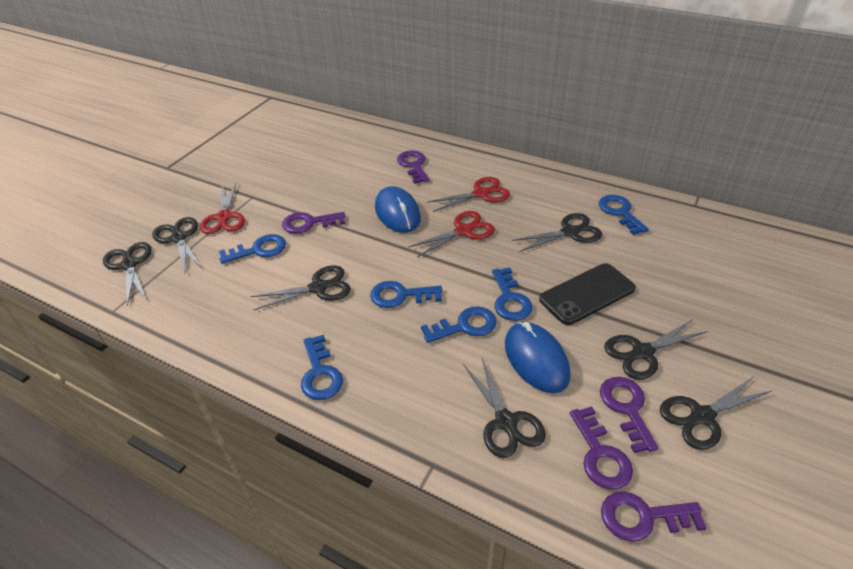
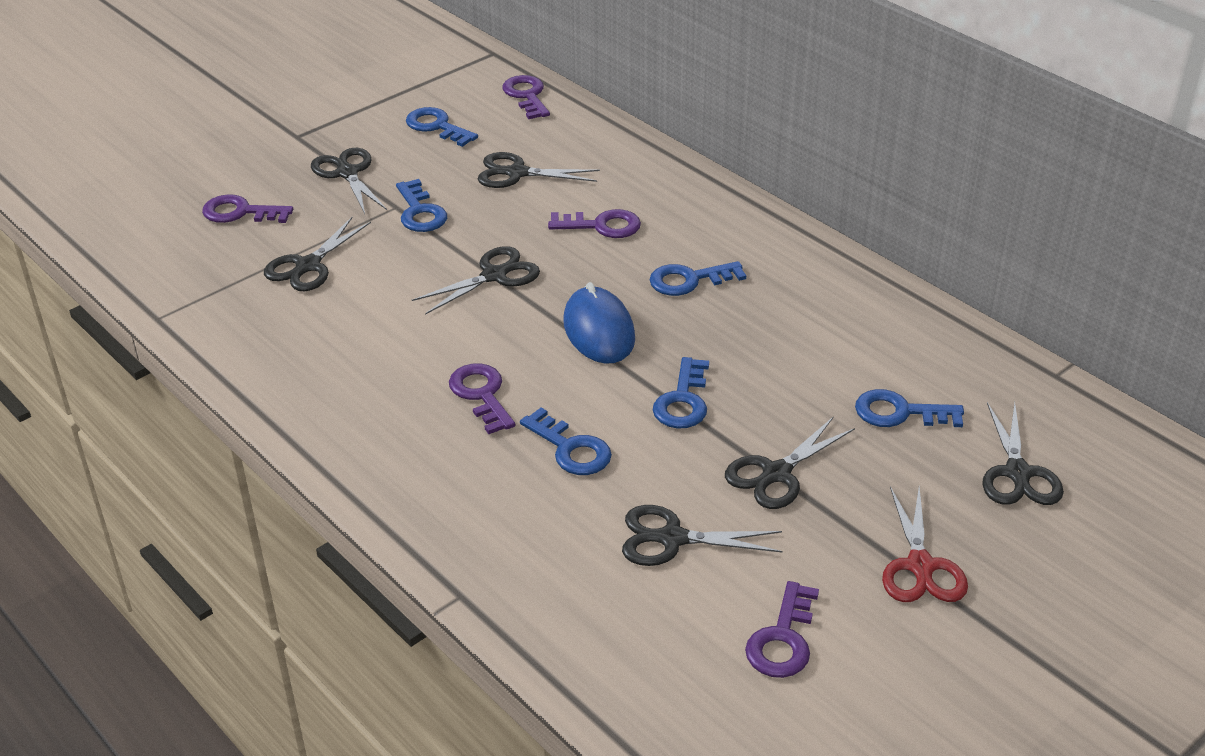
black phone: [539,263,636,325] = 1 -> none = 0
blue mouse: [375,186,421,233] [505,322,570,393] = 2 -> [563,282,635,364] = 1
red scissors: [200,182,245,234] [409,211,495,258] [427,177,510,212] = 3 -> [882,487,968,602] = 1

